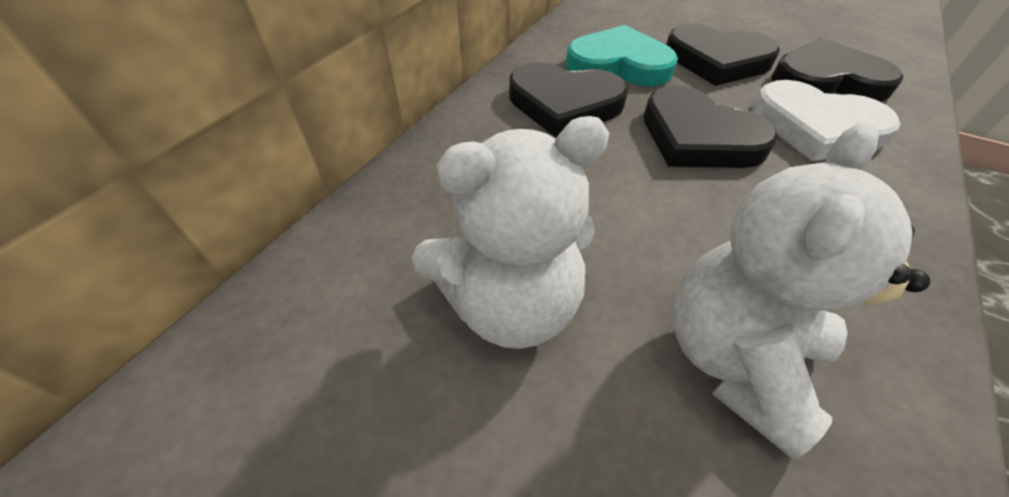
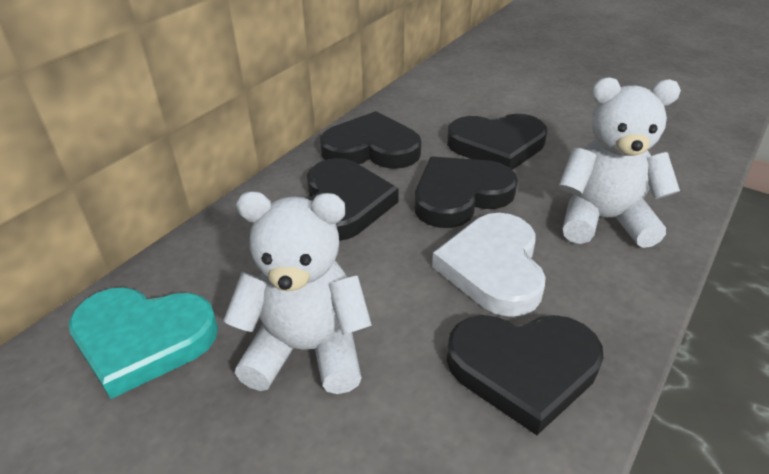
black heart: [509,62,628,137] [644,85,778,168] [666,24,780,86] [772,38,903,102] = 4 -> [307,158,398,241] [320,111,421,169] [415,156,518,228] [447,114,547,170] [447,315,603,435] = 5

